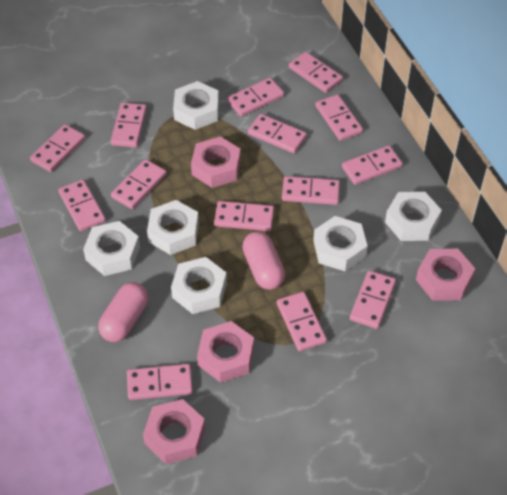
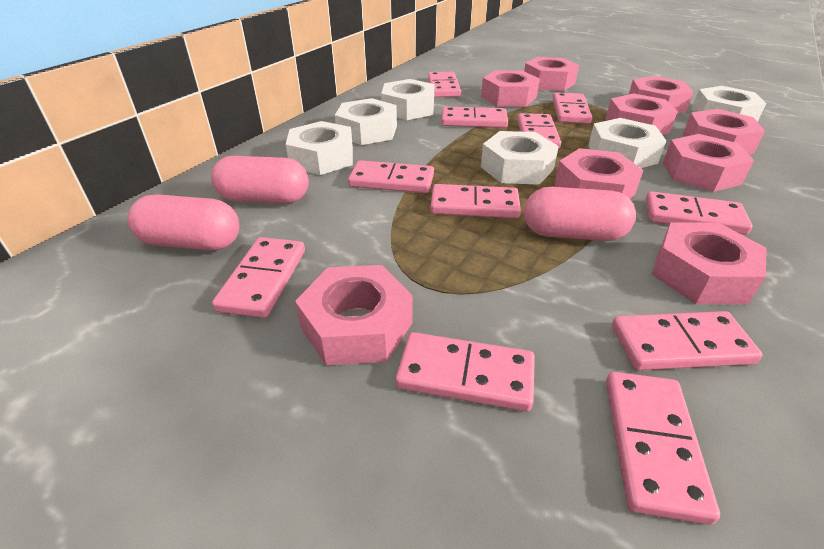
pink capsule: [98,282,148,342] [242,231,285,290] = 2 -> [127,194,239,251] [211,156,309,203] [524,187,636,241] = 3
pink domino: [30,124,85,172] [58,179,106,231] [111,103,147,148] [111,159,167,209] [127,364,193,400] [214,201,274,231] [227,78,284,116] [248,114,307,153] [277,292,327,351] [282,176,340,205] [289,52,343,93] [315,94,363,141] [342,145,403,185] [350,270,396,329] = 14 -> [212,237,305,318] [348,160,434,193] [396,332,535,411] [428,72,461,97] [430,184,521,218] [441,106,508,128] [517,113,561,149] [553,92,592,124] [606,372,720,525] [612,311,763,370] [646,191,753,235] = 11
pink nut: [143,399,205,464] [191,136,241,188] [197,321,254,383] [416,249,475,300] = 4 -> [295,265,413,365] [481,70,540,107] [524,57,579,91] [554,148,643,199] [606,93,678,135] [629,76,693,114] [652,223,767,304] [663,134,754,192] [683,109,765,154] = 9

